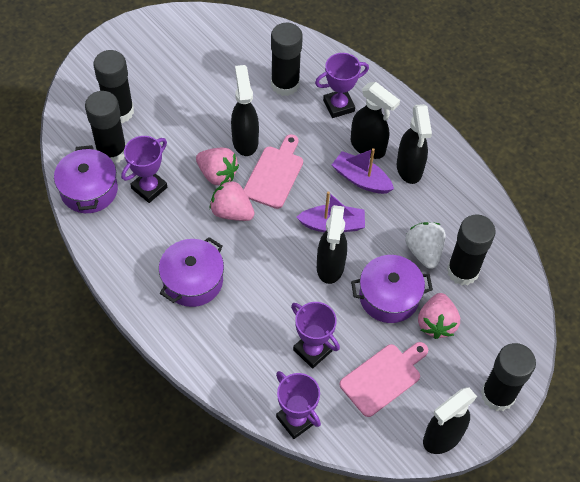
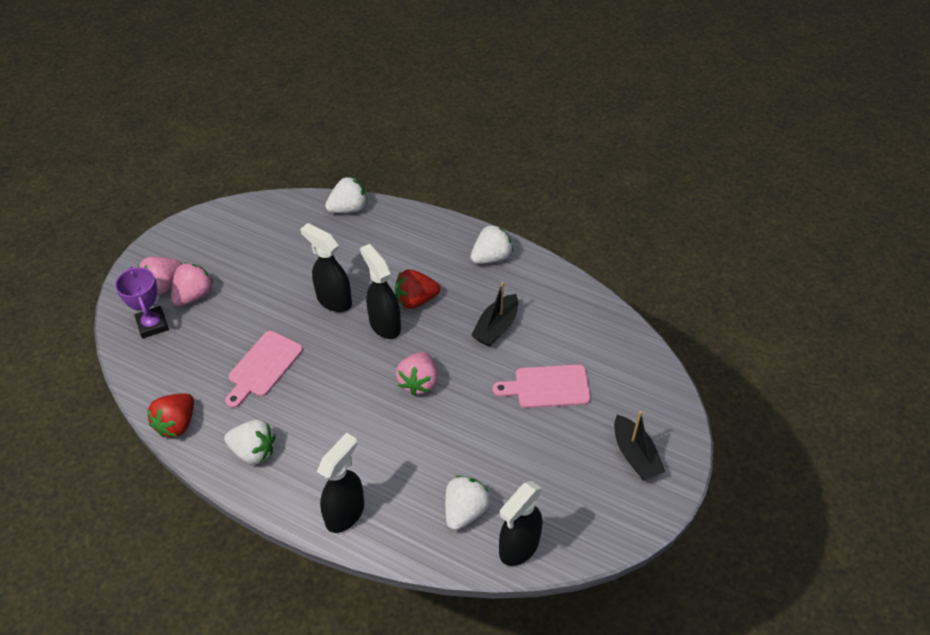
black boat: none = 0 -> [471,282,518,346] [614,411,666,480] = 2
black glue stick: [85,91,126,164] [93,50,134,123] [271,23,303,96] [447,214,496,286] [481,343,536,411] = 5 -> none = 0
black spray bottle: [231,65,259,156] [317,205,347,284] [351,82,400,159] [397,104,432,184] [423,387,477,454] = 5 -> [301,223,352,312] [317,433,364,533] [360,244,401,339] [499,481,543,566] = 4
purple boat: [297,191,365,232] [332,148,394,194] = 2 -> none = 0
purple pot: [54,145,118,213] [159,237,224,307] [351,255,433,323] = 3 -> none = 0
purple trophy: [121,136,167,203] [276,371,321,439] [291,302,340,369] [315,53,369,118] = 4 -> [115,267,169,339] = 1
red strawberry: none = 0 -> [147,393,194,437] [395,269,441,309] = 2
white strawberry: [405,222,445,269] = 1 -> [224,420,276,465] [325,177,367,213] [445,476,490,530] [470,224,513,264] = 4

